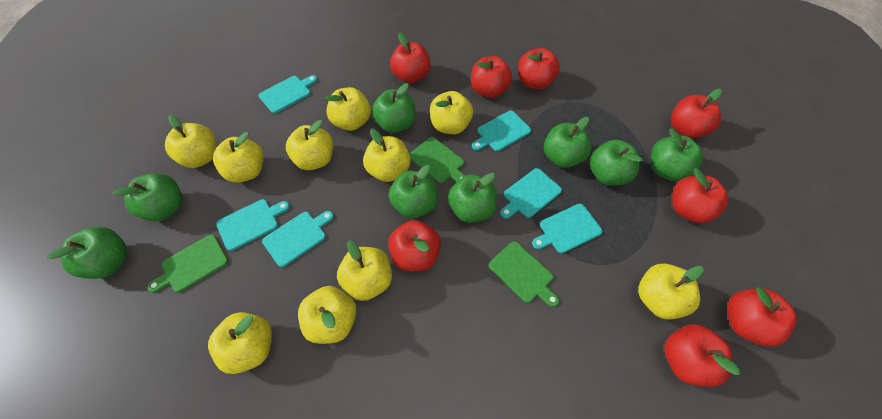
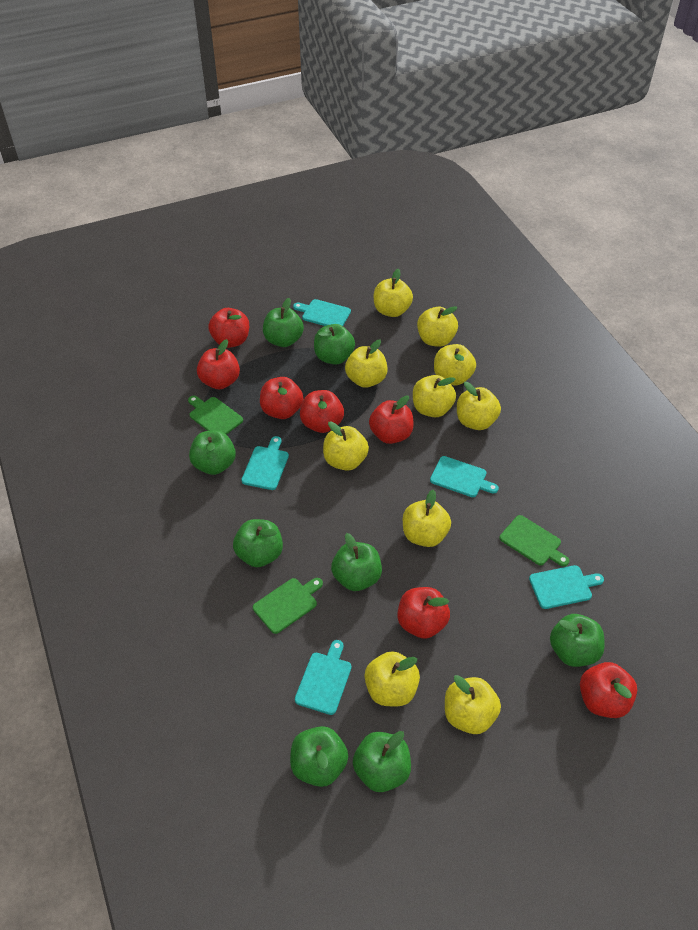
red apple: [388,220,441,271] [390,33,431,83] [471,56,512,98] [518,48,560,90] [664,324,741,387] [671,89,722,138] [672,168,729,224] [727,287,797,347] = 8 -> [197,339,240,389] [208,308,249,348] [260,377,303,419] [300,390,344,433] [369,396,414,444] [397,587,450,639] [580,662,637,718] = 7
turquoise cutting board: [216,199,290,251] [259,75,317,114] [262,211,334,267] [472,111,531,151] [500,168,562,219] [532,204,603,253] = 6 -> [241,436,289,490] [293,299,351,326] [295,640,352,715] [430,456,499,497] [529,565,604,609] = 5

